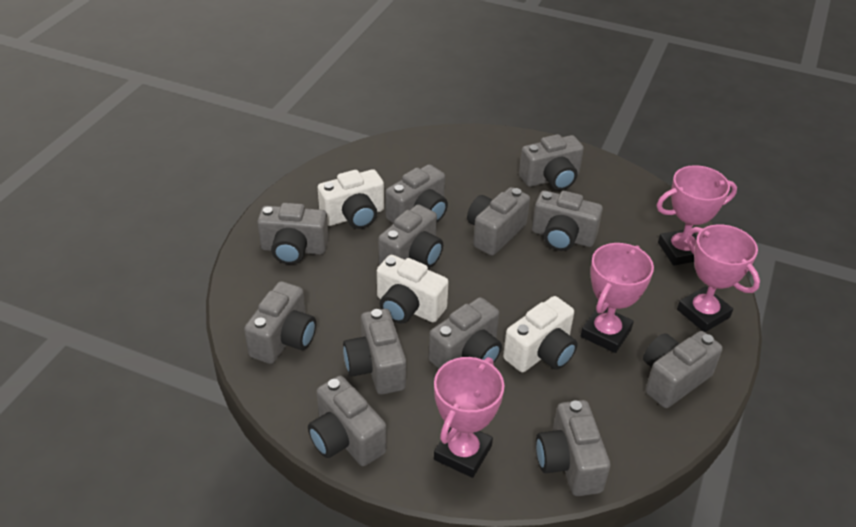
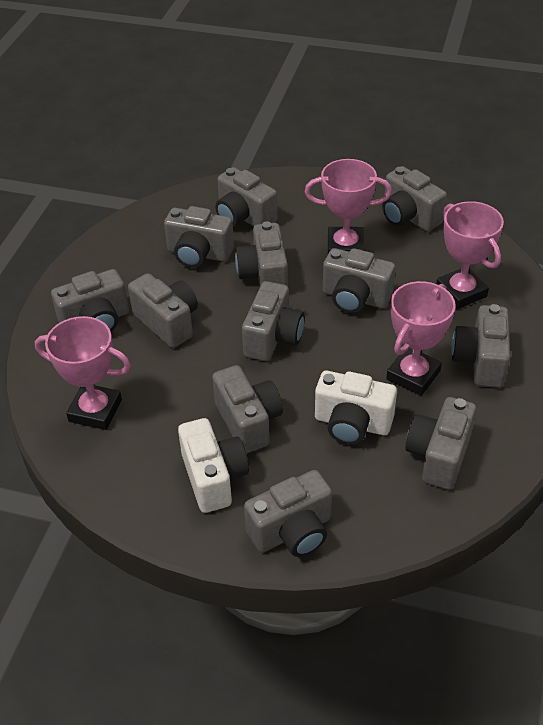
white camera: [318,169,384,229] [377,255,449,324] [503,296,578,372] = 3 -> [178,418,249,513] [315,371,397,444] = 2

